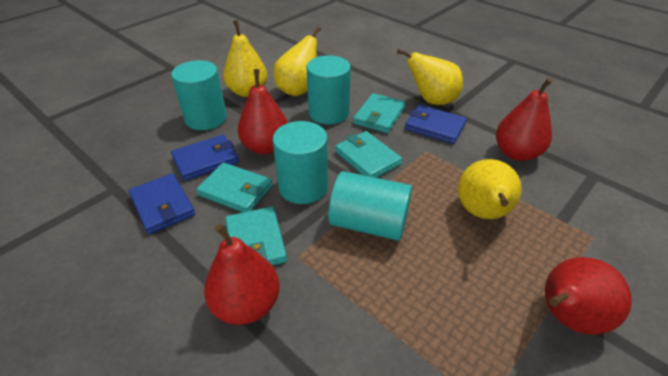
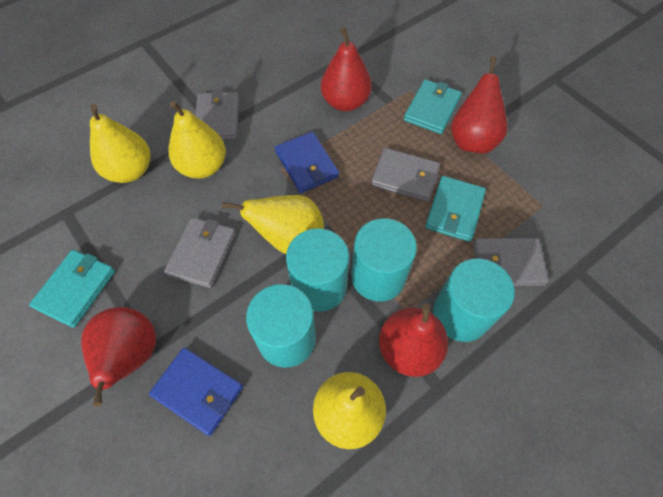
blue wallet: [129,173,195,234] [171,134,239,181] [405,105,467,144] = 3 -> [149,347,243,436] [275,132,339,193] = 2
grey wallet: none = 0 -> [164,217,236,288] [195,90,239,140] [371,148,440,202] [473,238,549,286] = 4
turquoise wallet: [196,162,273,212] [225,207,287,265] [335,131,402,178] [353,93,406,133] = 4 -> [29,250,115,328] [404,79,462,134] [425,176,486,242] = 3

